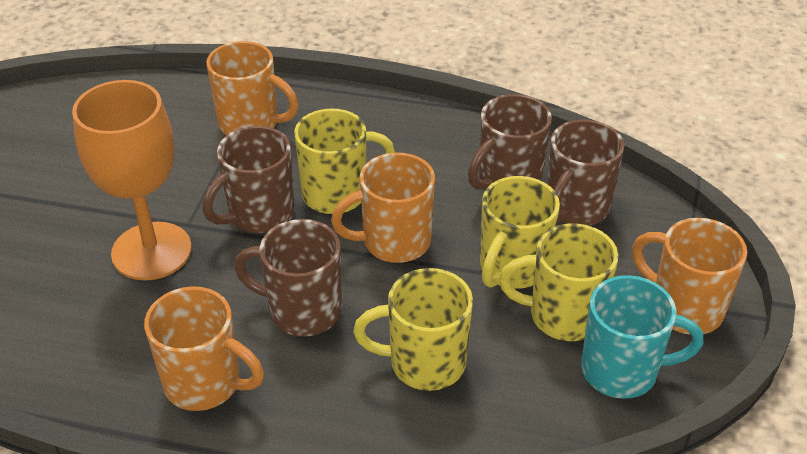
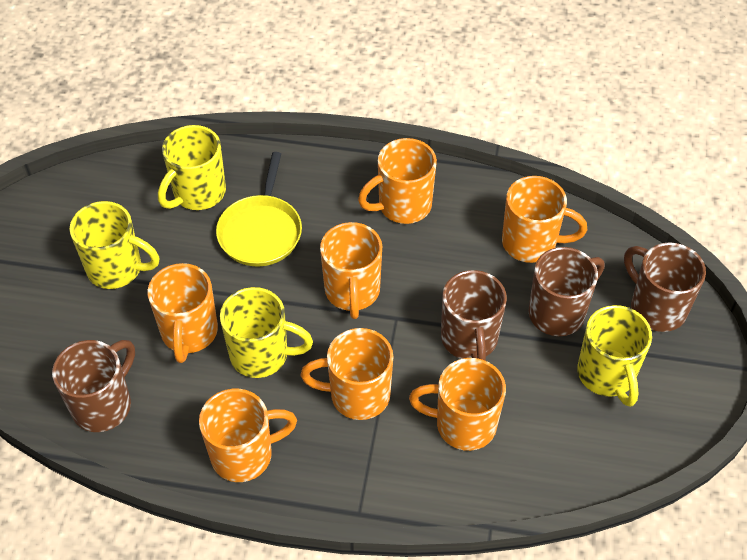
orange goblet: [72,80,192,280] = 1 -> none = 0
orange mug: [144,286,264,411] [206,41,299,135] [331,153,435,263] [632,218,747,335] = 4 -> [148,263,218,363] [199,389,297,482] [301,328,393,420] [320,222,382,319] [358,138,437,224] [409,358,506,451] [502,176,587,263] = 7
turquoise mug: [581,275,703,399] = 1 -> none = 0
yellow pan: none = 0 -> [216,152,302,267] = 1

